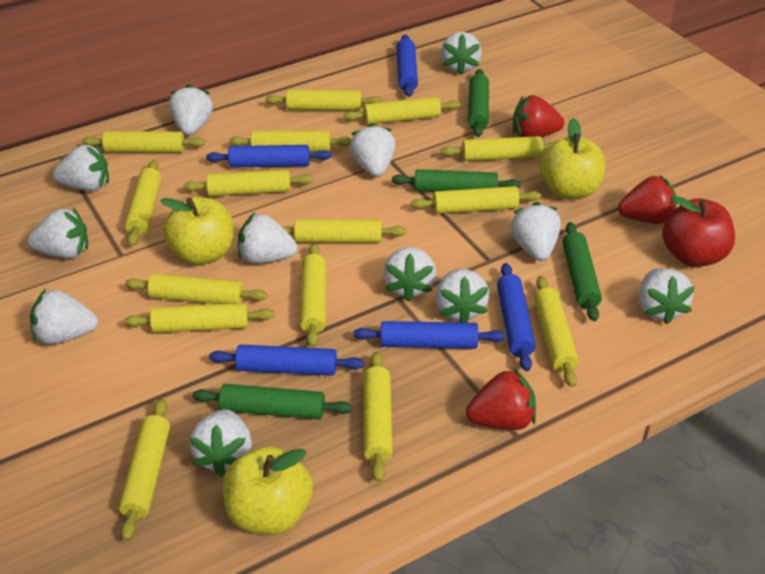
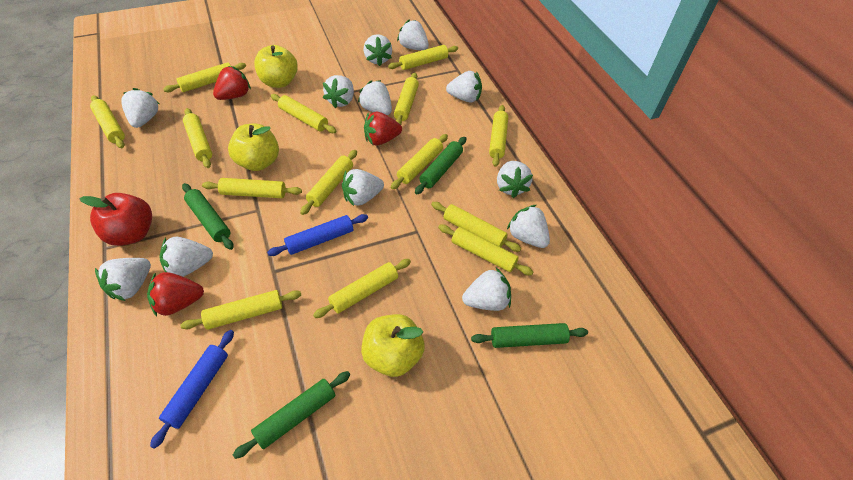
blue rolling pin: [206,145,332,168] [209,344,364,376] [353,321,505,349] [397,34,418,97] [497,263,536,371] = 5 -> [150,330,234,449] [267,214,368,256] = 2
yellow rolling pin: [82,131,205,153] [119,399,170,541] [124,303,275,333] [125,160,161,246] [125,273,267,304] [183,170,313,196] [229,131,352,152] [265,90,382,111] [281,219,406,243] [300,243,326,347] [344,97,460,124] [363,352,393,482] [411,186,541,214] [441,136,557,161] [534,276,579,387] = 15 -> [90,95,125,148] [163,62,246,92] [180,290,301,330] [183,108,212,168] [202,178,302,198] [271,94,336,133] [300,150,357,215] [313,259,411,318] [388,45,458,70] [391,134,448,189] [394,73,419,125] [431,202,521,252] [438,224,533,275] [489,105,508,167] = 14

